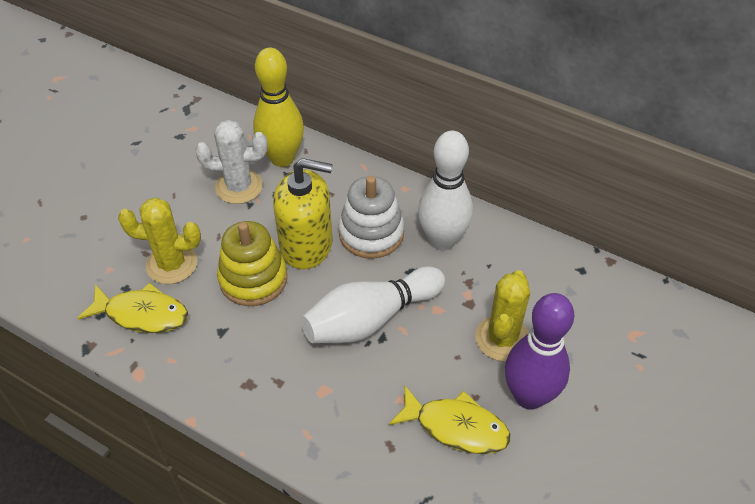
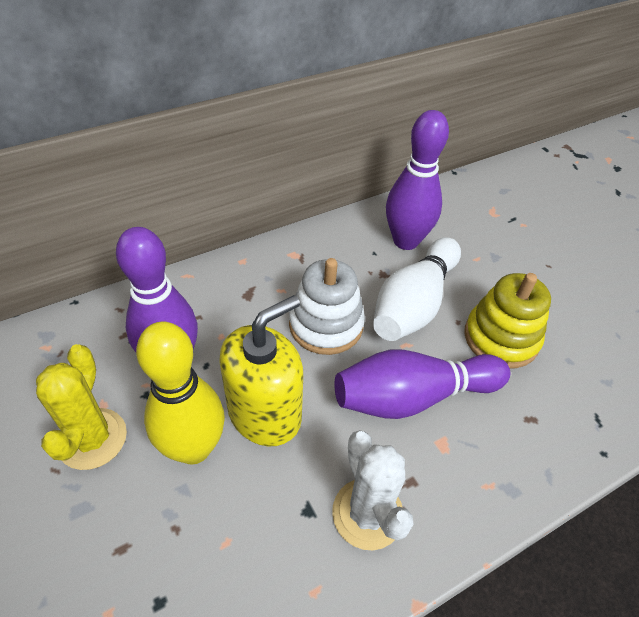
purple bowling pin: [505,293,574,410] = 1 -> [116,227,198,352] [334,350,510,419] [386,110,449,250] = 3
white bowling pin: [301,266,445,343] [418,131,473,250] = 2 -> [373,237,461,341] = 1
yellow cactus: [118,197,201,284] [475,270,530,361] = 2 -> [36,344,127,470] = 1
yellow fish: [78,283,188,333] [389,385,510,454] = 2 -> none = 0

